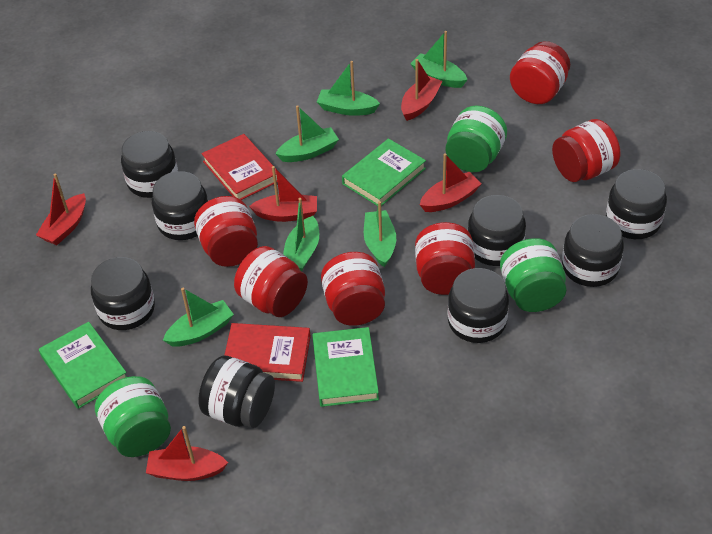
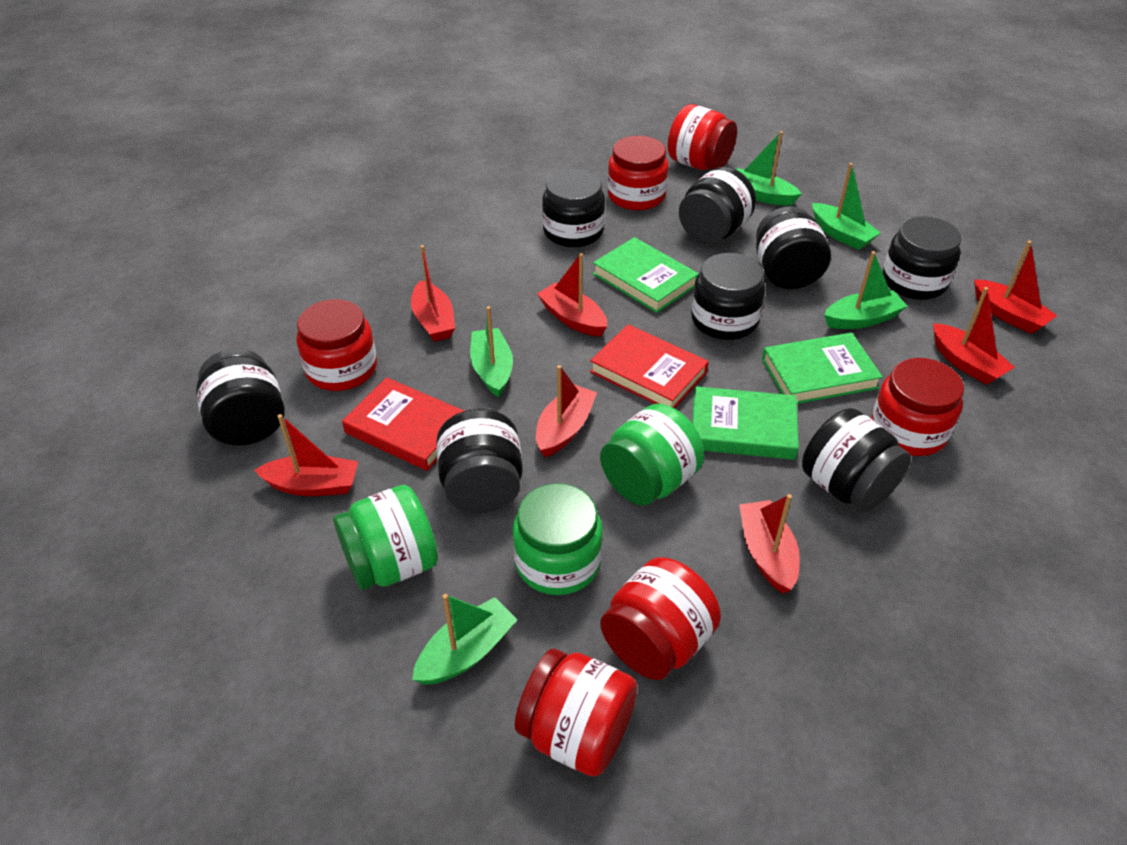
green boat: [163,288,234,347] [276,105,339,162] [283,198,319,271] [317,61,380,116] [364,201,396,267] [410,31,467,88] = 6 -> [412,594,518,685] [470,306,513,397] [736,131,802,206] [812,163,881,250] [824,251,907,329] = 5
red boat: [36,173,86,245] [146,426,228,481] [249,166,317,222] [401,59,442,121] [420,153,482,212] = 5 -> [254,414,358,496] [411,245,455,342] [536,365,597,457] [537,253,607,337] [739,494,800,594] [933,287,1015,385] [974,241,1057,334] = 7

